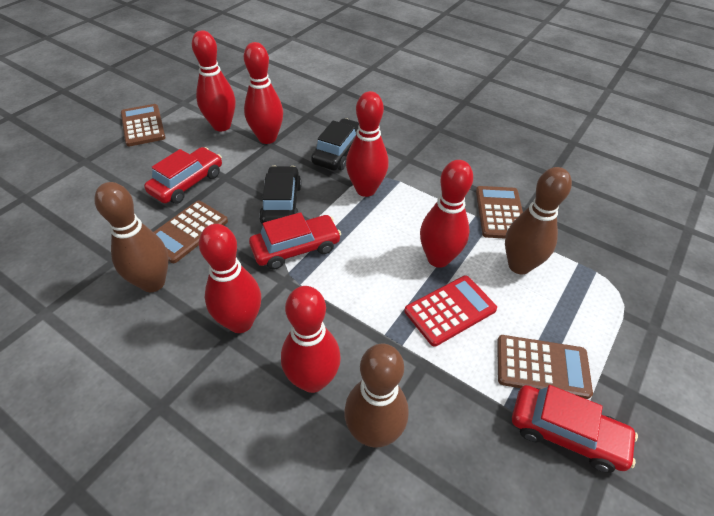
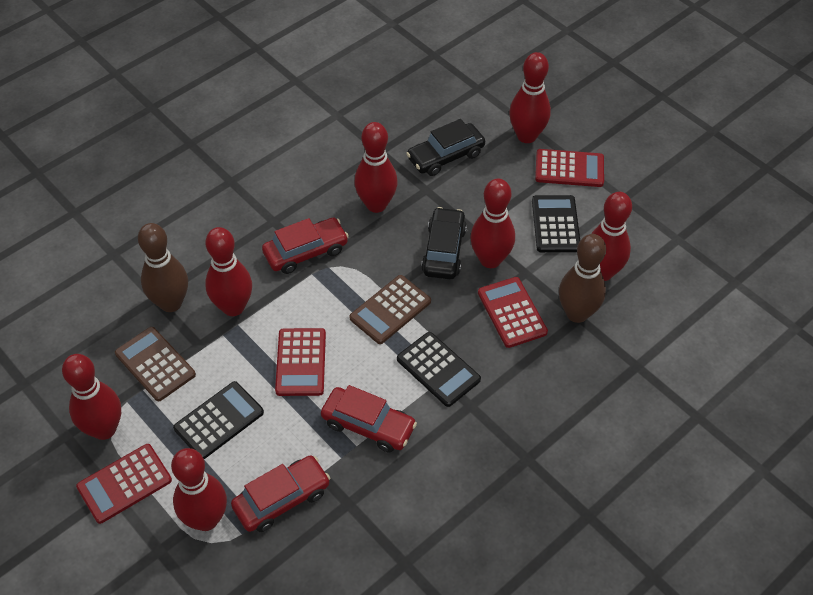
black calculator: none = 0 -> [173,381,264,459] [397,332,481,407] [532,195,580,252] = 3
brown bowling pin: [94,182,169,292] [344,344,409,448] [505,167,572,274] = 3 -> [138,223,188,312] [559,234,606,323] = 2
brown calculator: [121,104,166,146] [154,201,228,263] [476,186,523,238] [497,335,593,399] = 4 -> [115,327,196,401] [349,275,431,344] = 2
red bowling pin: [192,30,236,131] [199,224,261,333] [244,42,283,144] [281,286,341,393] [346,91,389,197] [420,160,473,268] = 6 -> [62,354,121,440] [171,448,227,531] [205,227,252,316] [354,122,398,213] [470,178,515,268] [509,52,551,143] [591,192,632,281] = 7
red calculator: [404,275,497,347] = 1 -> [76,444,172,524] [275,328,326,396] [478,277,548,348] [535,149,604,187] = 4

